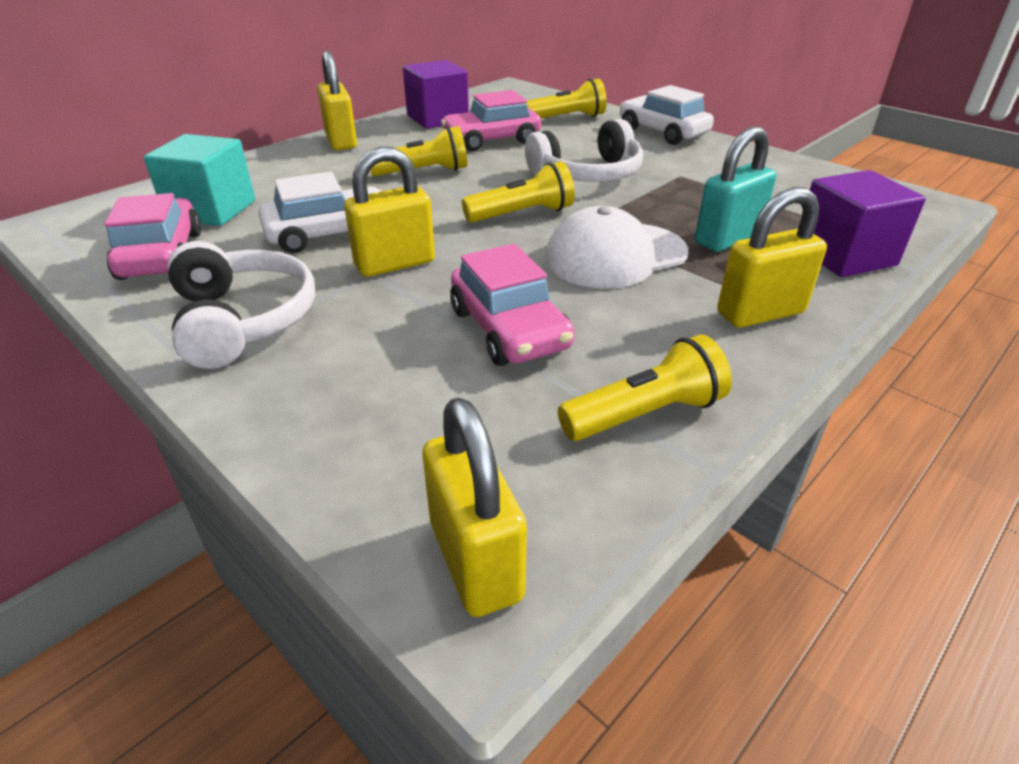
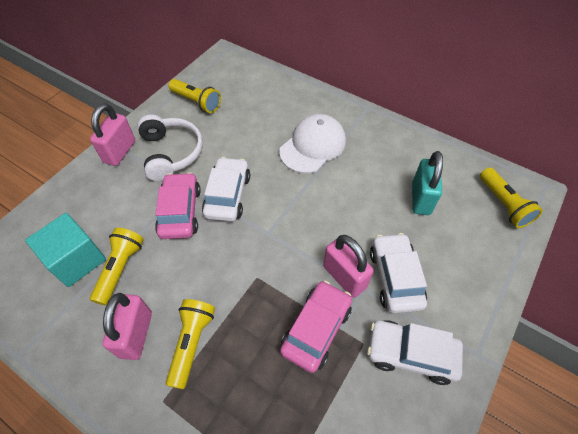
pink car: [104,193,202,280] [441,90,541,152] [450,244,575,366] = 3 -> [155,172,201,239] [280,281,352,373] = 2
pink padlock: none = 0 -> [90,103,135,166] [102,293,152,360] [323,235,374,298] = 3
purple cube: [403,60,469,129] [798,170,926,277] = 2 -> none = 0
white car: [258,171,382,253] [620,85,714,145] = 2 -> [202,157,250,222] [367,320,463,385] [370,233,427,313] = 3
white headphones: [168,241,315,369] [525,119,643,182] = 2 -> [138,115,203,181] = 1
yellow padlock: [317,51,357,150] [344,147,435,277] [423,398,527,617] [717,187,827,328] = 4 -> none = 0

